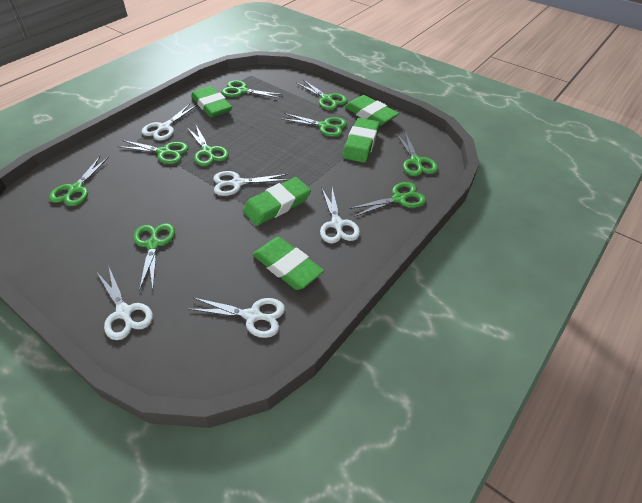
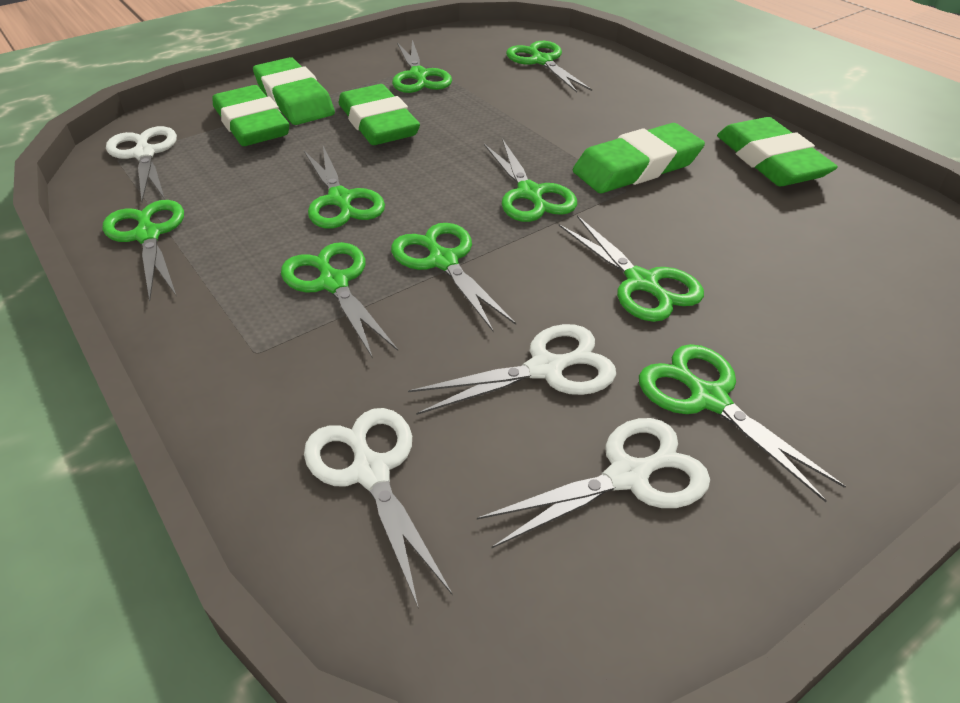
white scissors: [98,268,153,340] [142,104,197,141] [189,298,285,338] [213,171,288,196] [320,188,360,243] = 5 -> [106,126,177,202] [304,408,453,609] [408,324,616,415] [477,418,710,549] = 4

